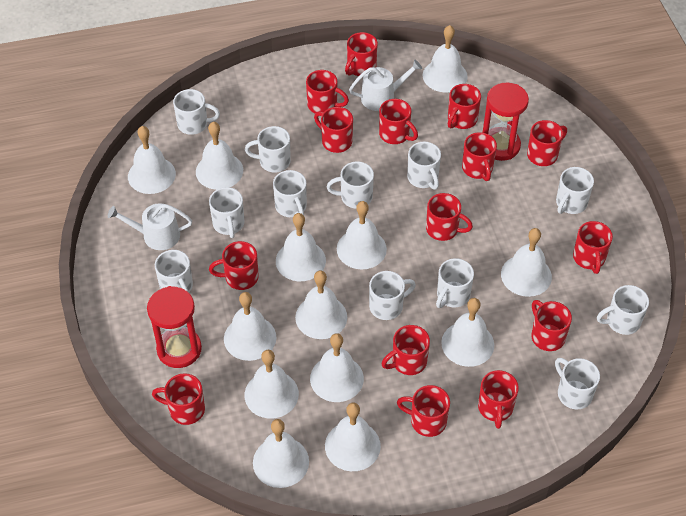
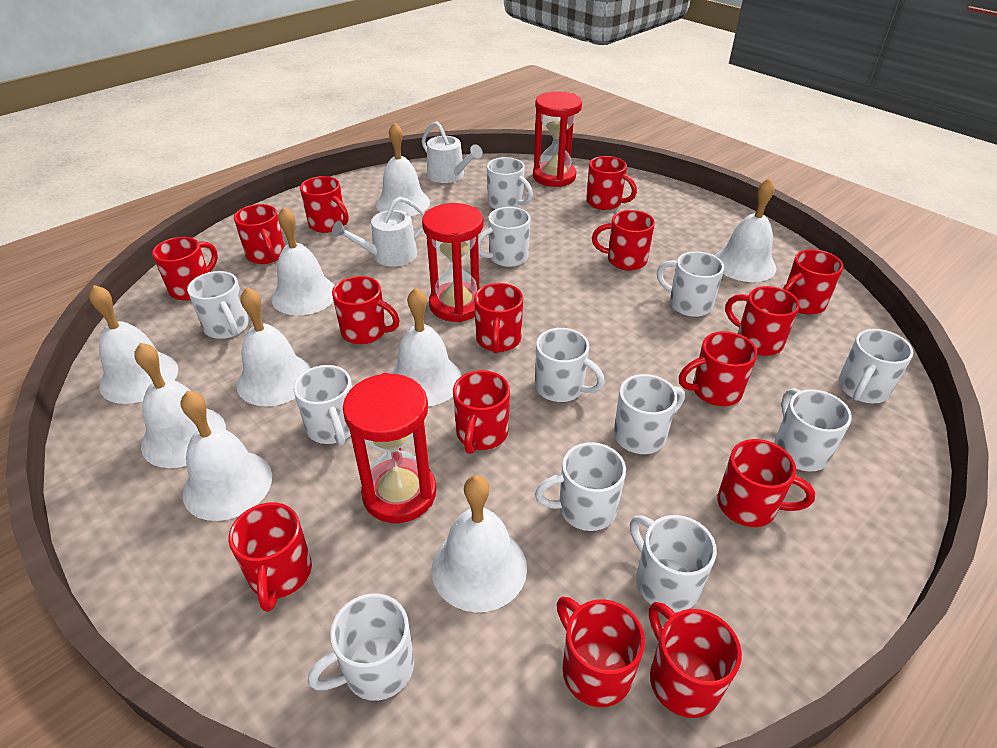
red hourglass: [147,286,202,368] [483,83,529,161] = 2 -> [343,373,436,523] [422,203,483,322] [533,91,582,187] = 3
white bell: [128,126,176,194] [196,122,243,190] [224,292,276,361] [245,350,299,419] [253,419,309,488] [276,213,326,281] [295,271,347,339] [310,333,364,402] [325,402,381,471] [337,201,387,269] [423,25,468,92] [441,298,494,367] [501,228,552,297] = 13 -> [89,285,178,404] [134,343,226,468] [180,391,272,521] [237,287,311,406] [272,207,335,315] [376,122,430,216] [391,287,462,406] [432,475,527,612] [715,178,776,282] = 9

